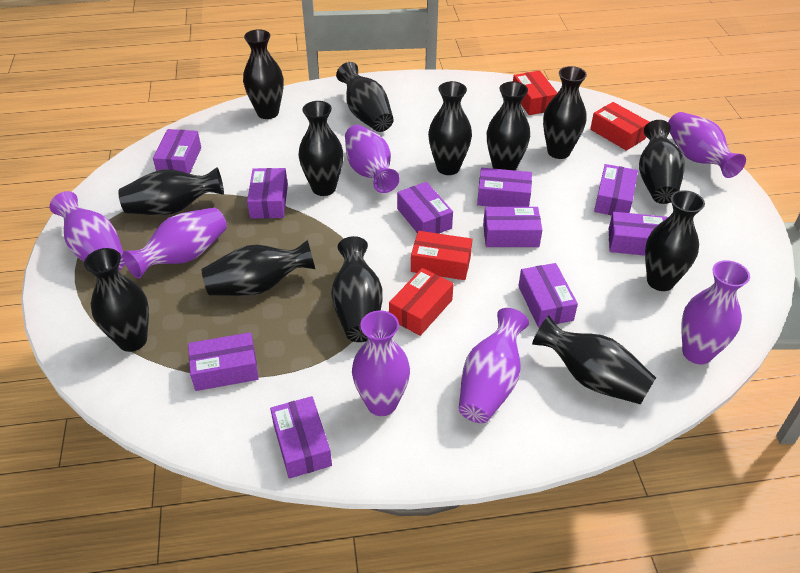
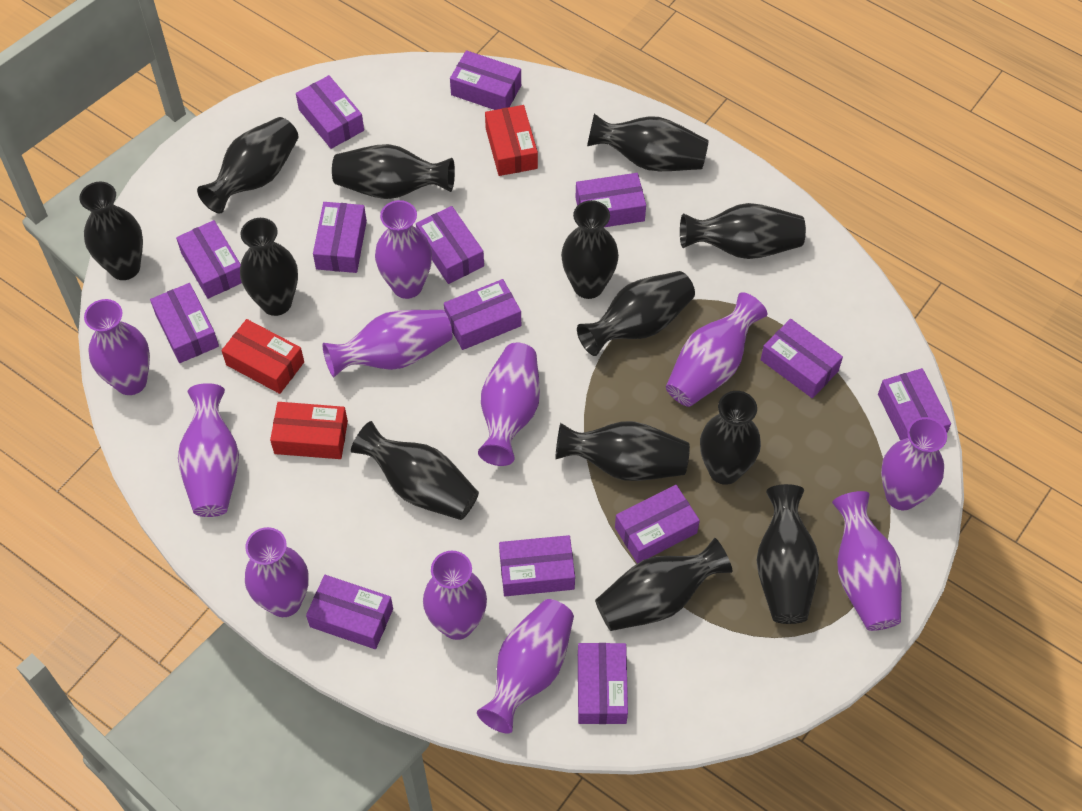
purple box: [153,129,201,174] [188,332,259,391] [247,168,288,218] [270,396,332,479] [397,182,453,234] [477,168,532,207] [483,207,542,247] [518,263,578,327] [594,164,638,216] [609,212,668,256] = 10 -> [150,283,219,363] [176,220,242,299] [296,75,364,149] [306,575,393,649] [313,202,367,273] [416,206,484,284] [444,279,521,350] [450,50,521,110] [499,535,575,596] [576,173,646,228] [578,643,628,724] [615,485,700,564] [761,319,843,398] [878,368,951,440] = 14
purple vase: [50,191,125,271] [123,207,227,279] [345,125,400,193] [352,310,410,416] [459,308,529,423] [668,112,746,178] [682,260,750,364] = 7 -> [84,299,150,395] [178,383,239,517] [245,527,309,617] [323,310,452,377] [375,200,432,299] [423,551,487,640] [477,599,574,733] [478,343,540,466] [666,292,767,407] [832,491,902,631] [881,417,947,510] = 11
red box: [389,268,454,336] [411,231,472,280] [513,71,557,115] [590,102,649,151] = 4 -> [222,319,304,394] [270,402,348,459] [485,105,538,176] = 3

